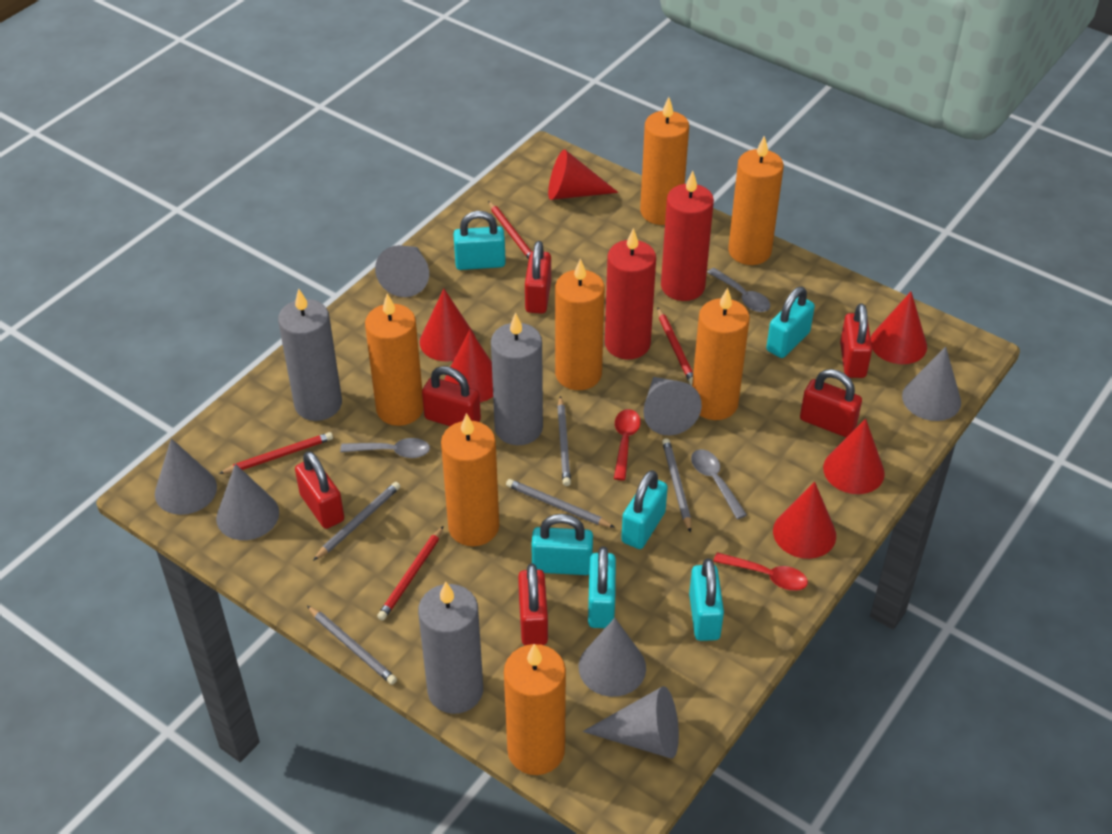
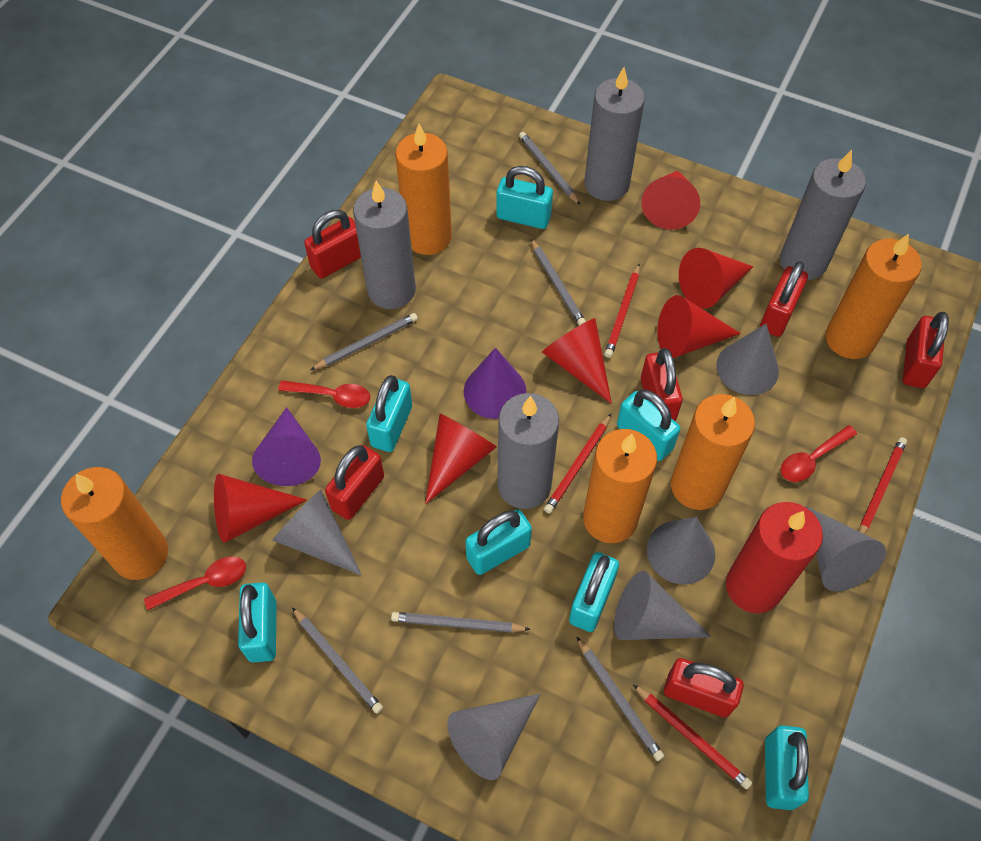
grey candle: [278,288,342,421] [418,581,483,714] [491,313,543,445] = 3 -> [353,181,416,309] [498,393,559,509] [584,67,645,201] [780,150,866,280] = 4
grey cone: [155,438,217,515] [216,464,279,540] [375,245,429,297] [578,618,646,697] [582,686,679,759] [643,377,702,435] [902,347,961,421] = 7 -> [272,489,362,575] [447,693,541,780] [614,571,711,640] [647,517,715,584] [716,324,779,395] [806,506,886,591] = 6
grey pencil: [307,606,397,685] [313,482,400,561] [506,479,615,528] [557,396,571,486] [662,438,691,533] = 5 -> [292,607,383,714] [310,313,418,370] [391,612,530,632] [519,132,580,205] [531,239,586,326] [576,636,664,761] = 6
grey spoon: [340,438,430,458] [691,449,747,519] [707,268,771,312] = 3 -> none = 0
orange candle: [365,293,424,426] [441,413,499,546] [504,644,566,775] [555,258,605,390] [640,97,689,225] [692,288,750,420] [728,136,784,265] = 7 -> [61,467,168,580] [395,124,452,255] [583,429,657,543] [671,394,755,510] [826,234,922,359] = 5
purple cone: none = 0 -> [252,407,321,486] [464,348,527,419] = 2
red candle: [605,228,656,359] [661,171,714,301] = 2 -> [726,502,823,613] = 1
red spoon: [614,409,641,480] [713,552,808,591] = 2 -> [144,556,246,610] [278,380,370,408] [781,425,857,482] = 3
turquoise padlock: [453,211,506,270] [531,514,593,575] [588,546,616,628] [621,470,668,549] [689,558,724,641] [766,287,815,358] = 6 -> [238,582,276,662] [366,375,412,452] [465,509,532,575] [496,166,553,229] [569,552,619,632] [617,390,680,461] [765,725,809,810] = 7

